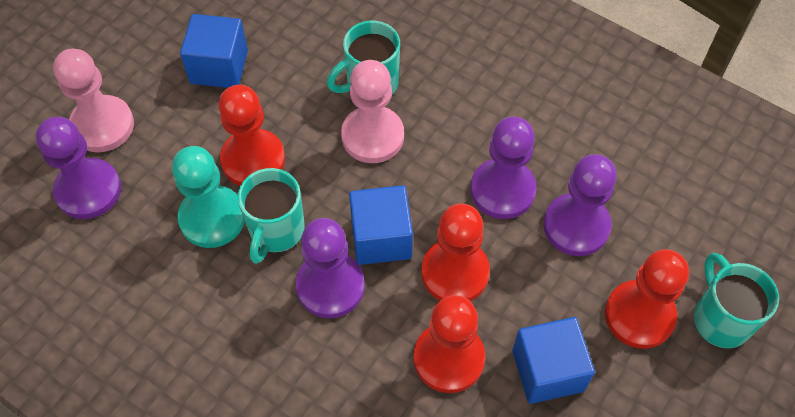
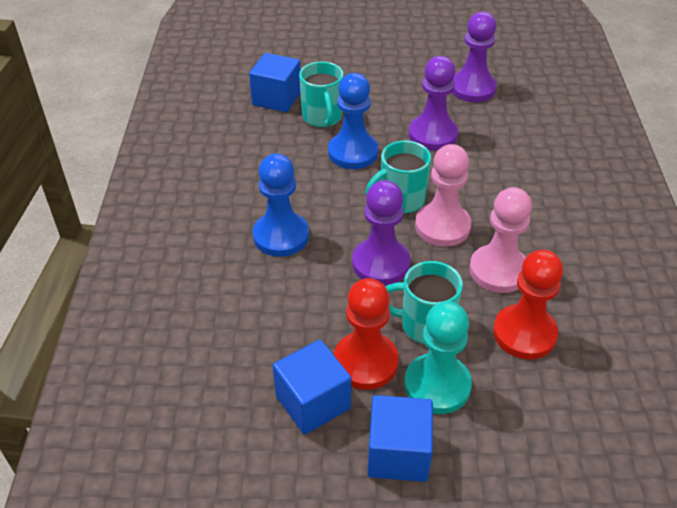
blue pawn: none = 0 -> [253,153,309,257] [328,73,378,169] = 2
purple pawn: [36,117,121,219] [296,218,365,318] [471,117,537,219] [543,154,617,256] = 4 -> [352,180,410,285] [409,56,458,151] [452,12,497,102] = 3
red pawn: [218,85,285,186] [414,295,485,393] [421,204,490,301] [605,249,689,349] = 4 -> [334,278,399,390] [493,250,563,359] = 2

